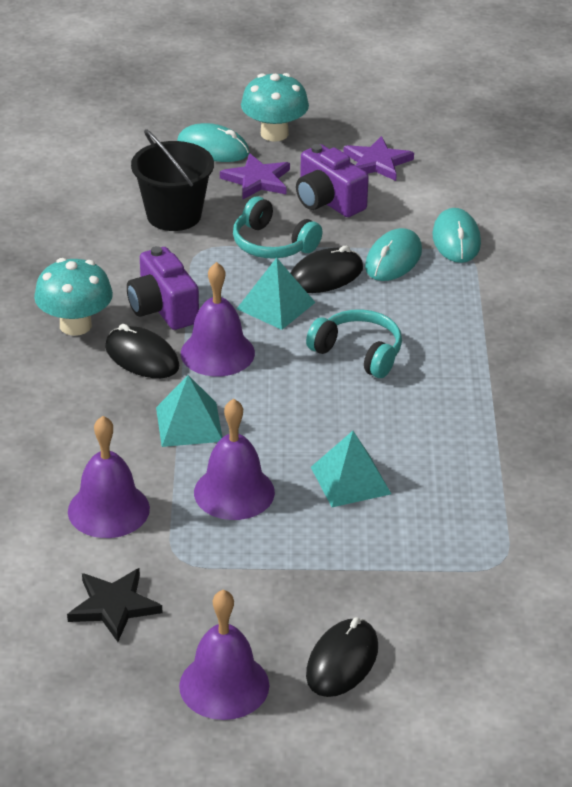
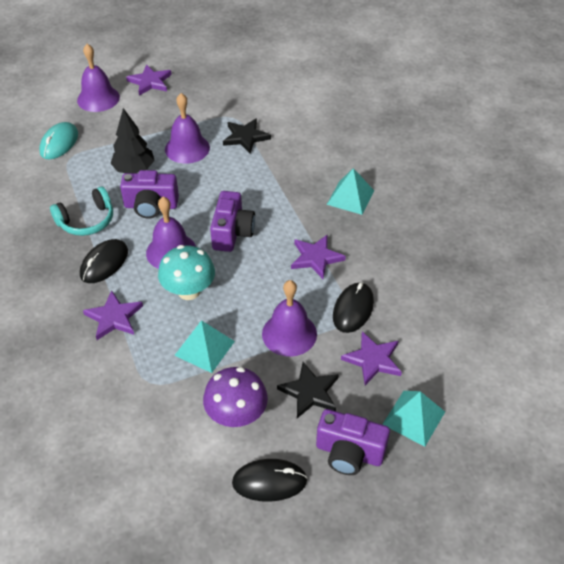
black bucket: [131,129,214,231] = 1 -> none = 0
black star: [67,568,162,642] = 1 -> [223,118,271,153] [277,362,339,418] = 2
black tree: none = 0 -> [110,108,155,173] = 1
purple camera: [127,246,199,330] [296,144,369,217] = 2 -> [120,170,179,219] [210,191,255,252] [316,409,390,475] = 3
purple mushroom: none = 0 -> [203,367,268,427] = 1
purple star: [220,153,290,200] [343,136,414,181] = 2 -> [83,290,143,340] [126,64,172,96] [291,235,346,279] [341,331,402,385] = 4
turquoise headphones: [233,196,322,258] [306,309,402,378] = 2 -> [50,187,113,236] = 1
turquoise mouse: [177,123,249,162] [365,228,422,281] [432,208,481,263] = 3 -> [39,122,78,159] = 1
turquoise mushroom: [34,258,113,336] [241,73,309,141] = 2 -> [158,245,215,300] = 1

